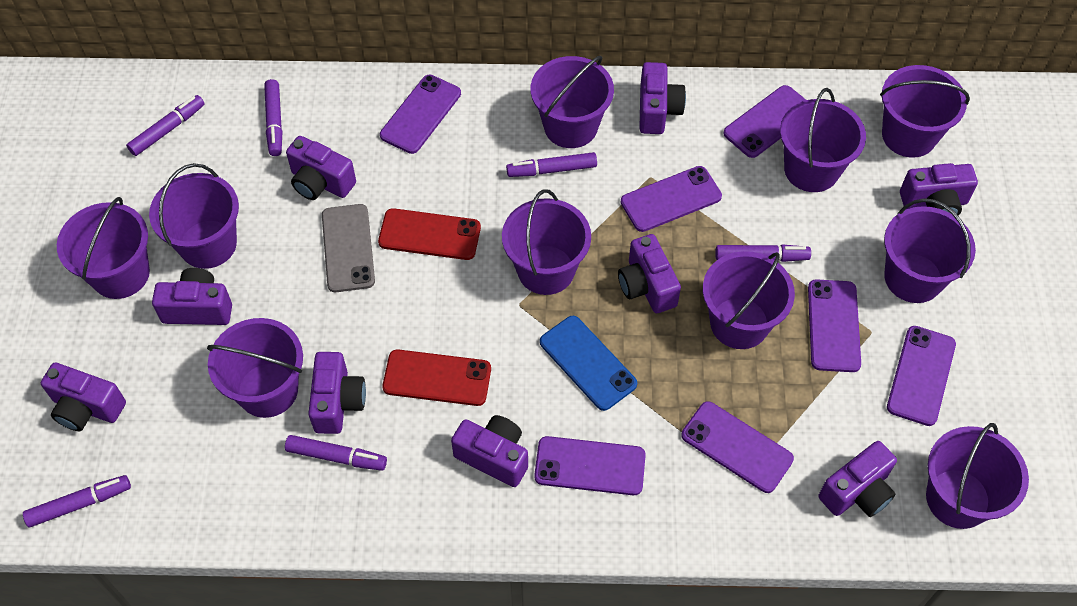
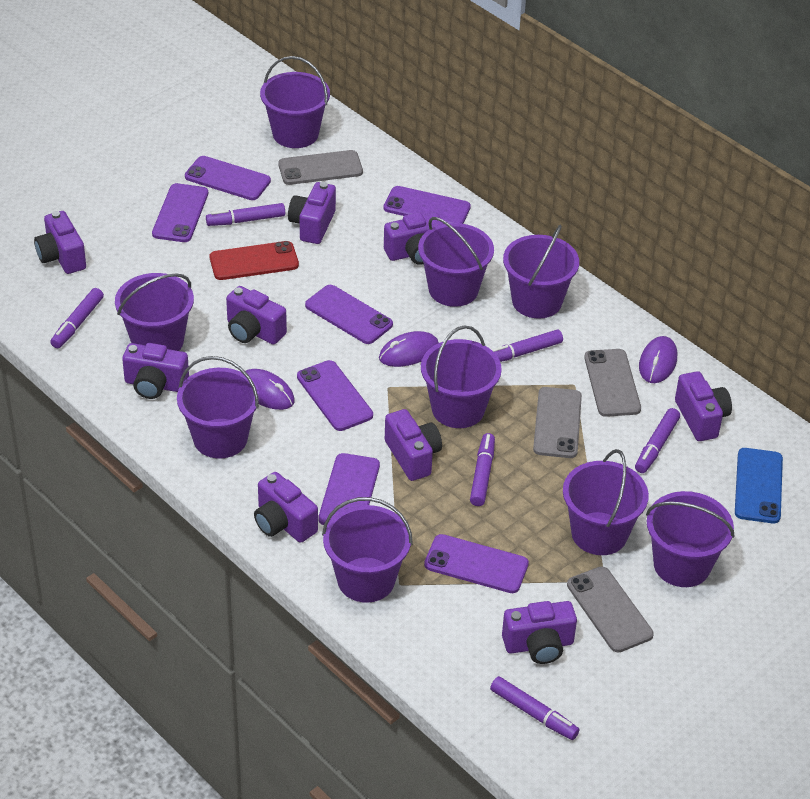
grey phone: [322,204,375,292] = 1 -> [278,150,363,185] [533,387,582,458] [567,566,654,653] [584,349,641,417] = 4
purple bucket: [57,197,150,299] [149,163,239,269] [207,318,303,418] [502,189,591,295] [531,56,614,148] [703,251,795,349] [780,88,866,192] [880,65,970,158] [884,198,976,303] [926,423,1029,529] = 10 -> [115,273,194,351] [177,356,260,459] [260,56,330,148] [322,497,413,603] [418,217,494,307] [421,325,502,428] [503,225,579,319] [563,449,649,555] [646,491,734,587] = 9
purple mouse: none = 0 -> [245,369,295,410] [379,331,439,367] [639,336,677,383] = 3
red phone: [378,208,481,260] [383,349,491,406] = 2 -> [210,241,299,280] = 1

